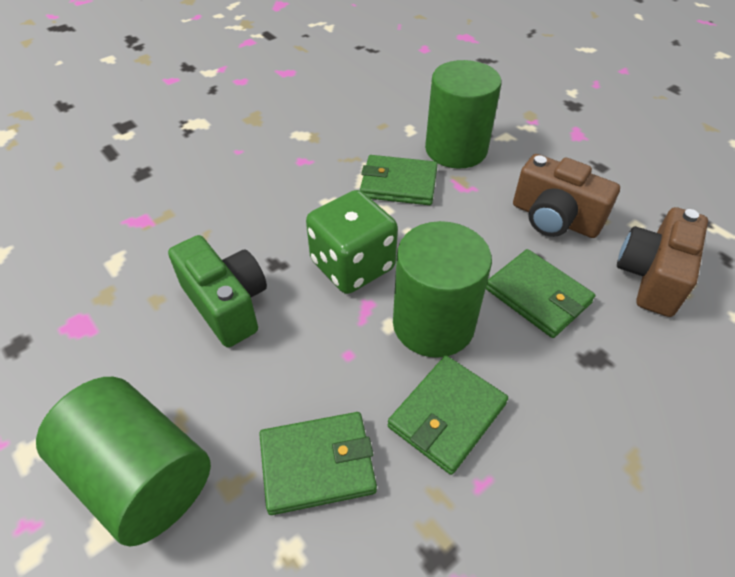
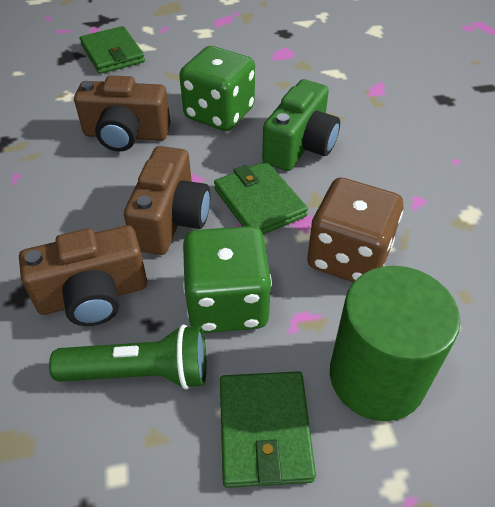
brown camera: [513,154,620,238] [617,207,708,317] = 2 -> [19,225,147,326] [74,75,171,152] [124,146,210,255] = 3
brown dice: none = 0 -> [307,178,403,282] = 1
green cylinder: [36,377,211,547] [393,221,492,358] [425,60,501,169] = 3 -> [330,266,460,421] = 1
green dice: [306,190,398,294] = 1 -> [179,46,255,131] [182,226,272,333] = 2
green flashlight: none = 0 -> [49,325,206,389] = 1
green wallet: [259,412,377,515] [360,155,438,205] [388,355,508,475] [486,249,595,338] = 4 -> [80,26,145,74] [214,161,308,235] [220,371,316,488] = 3

